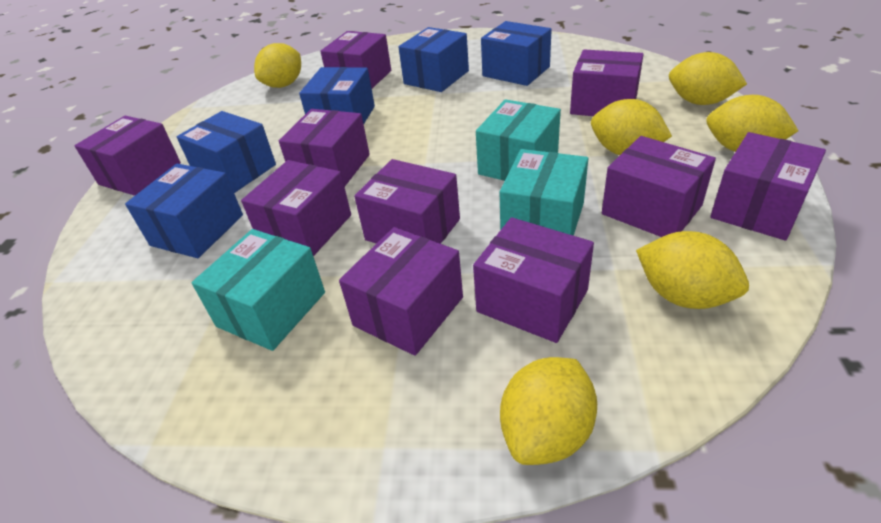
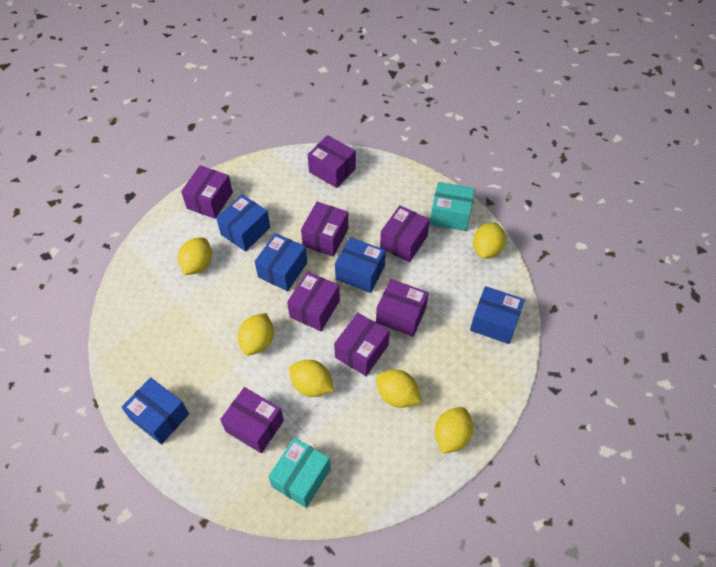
purple box: [74,116,181,196] [241,160,351,256] [279,109,370,187] [320,31,391,88] [339,227,463,356] [354,159,460,244] [473,217,594,343] [570,50,644,116] [602,136,716,237] [710,132,826,241] = 10 -> [181,165,233,219] [220,387,284,453] [287,271,340,331] [301,202,348,257] [308,135,356,188] [334,313,390,376] [376,279,429,337] [380,205,430,262] = 8
turquoise box: [192,229,325,351] [476,99,561,181] [500,149,588,236] = 3 -> [268,437,331,508] [430,182,475,231] = 2

